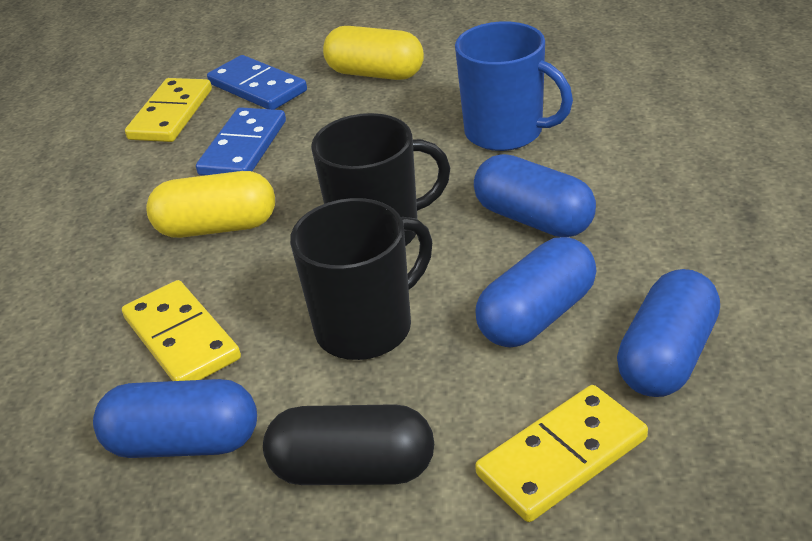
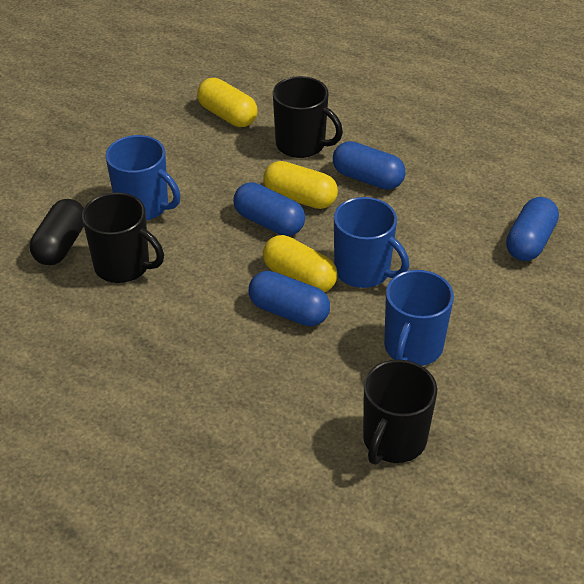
black mug: [290,198,432,360] [311,113,450,246] = 2 -> [82,192,164,283] [273,76,343,158] [363,360,437,465] = 3
blue domino: [196,107,286,176] [207,55,307,110] = 2 -> none = 0
blue mug: [455,22,573,151] = 1 -> [105,135,181,221] [334,197,409,288] [384,270,454,366] = 3
yellow capsule: [146,171,275,238] [323,26,424,80] = 2 -> [197,78,257,127] [263,161,338,209] [263,235,338,292] = 3
yellow domino: [122,280,241,381] [125,78,212,142] [475,385,648,522] = 3 -> none = 0

